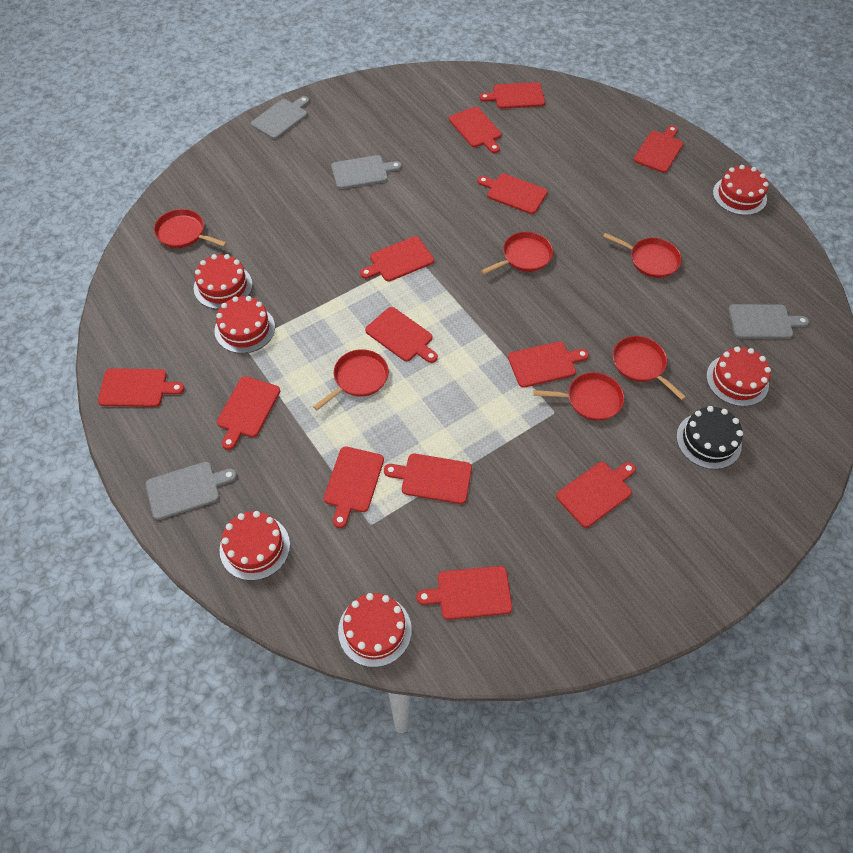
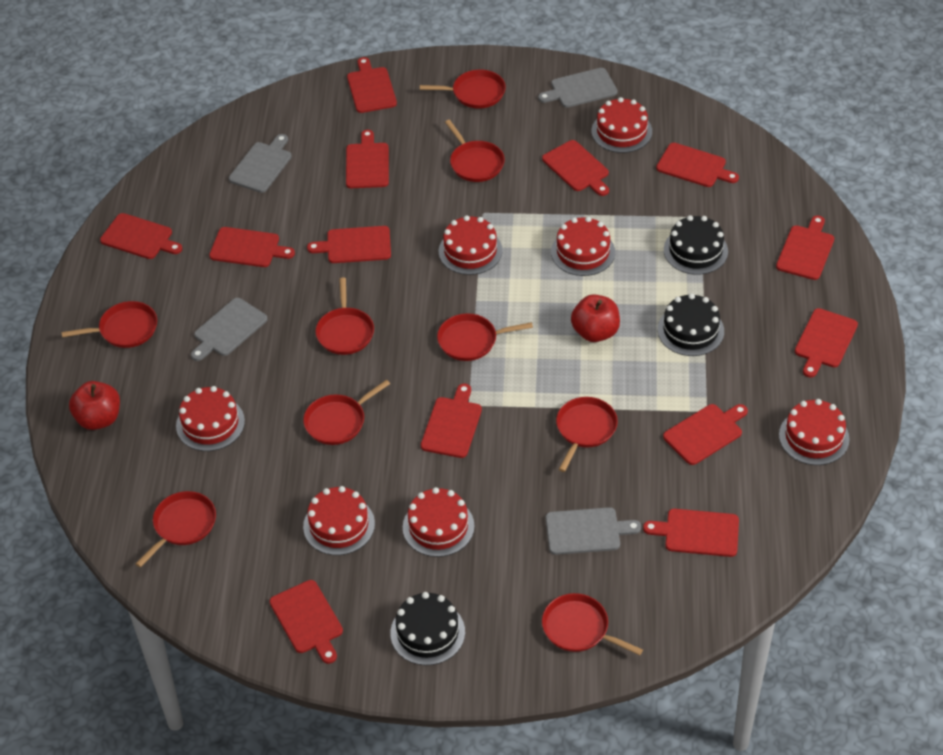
black cake: [676,406,743,469] = 1 -> [390,592,465,665] [658,293,724,356] [664,215,728,275] = 3
red apple: none = 0 -> [69,381,120,430] [571,294,620,342] = 2
red cake: [194,254,252,309] [214,296,275,353] [220,511,290,580] [338,593,412,667] [706,347,771,407] [713,165,769,215] = 6 -> [176,386,245,451] [303,486,375,555] [403,487,475,557] [439,215,503,275] [551,217,615,276] [591,97,652,153] [779,399,850,465] = 7
red pan: [154,209,227,248] [313,349,389,410] [481,232,553,274] [534,372,624,421] [603,233,682,278] [613,336,686,400] = 6 -> [62,301,157,348] [136,491,216,568] [303,380,390,445] [316,277,374,355] [420,70,506,108] [437,313,533,361] [445,120,505,182] [542,593,643,655] [556,397,618,472] = 9

